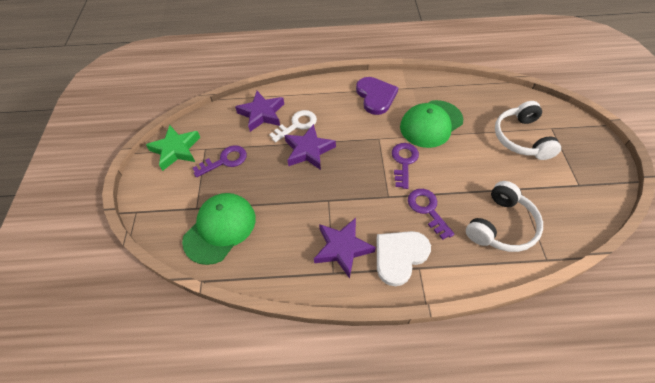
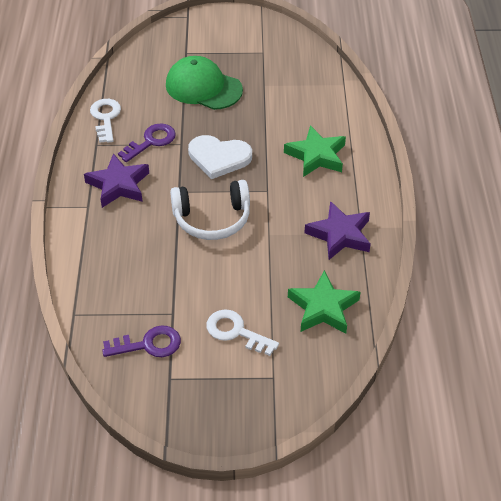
green cap: [182,193,256,265] [400,100,463,148] = 2 -> [166,56,243,110] = 1
green star: [146,125,200,171] = 1 -> [284,125,346,177] [288,270,361,334] = 2
purple heart: [356,77,398,115] = 1 -> none = 0
purple key: [193,145,247,177] [392,143,419,189] [408,189,455,240] = 3 -> [102,325,181,357] [118,124,176,162] = 2
purple star: [235,91,284,132] [285,124,336,170] [314,218,376,279] = 3 -> [84,153,149,208] [305,201,371,260] = 2
white headphones: [466,181,543,252] [495,101,561,160] = 2 -> [170,180,250,240] = 1
white key: [269,110,317,142] = 1 -> [90,99,121,143] [206,309,279,356] = 2

